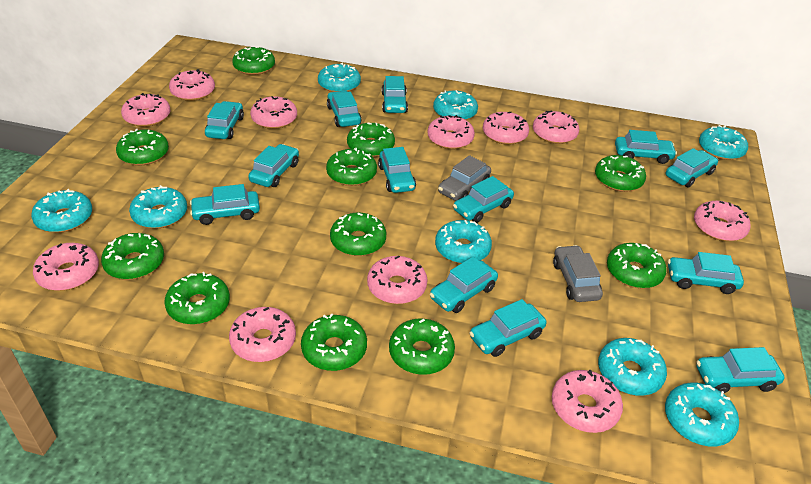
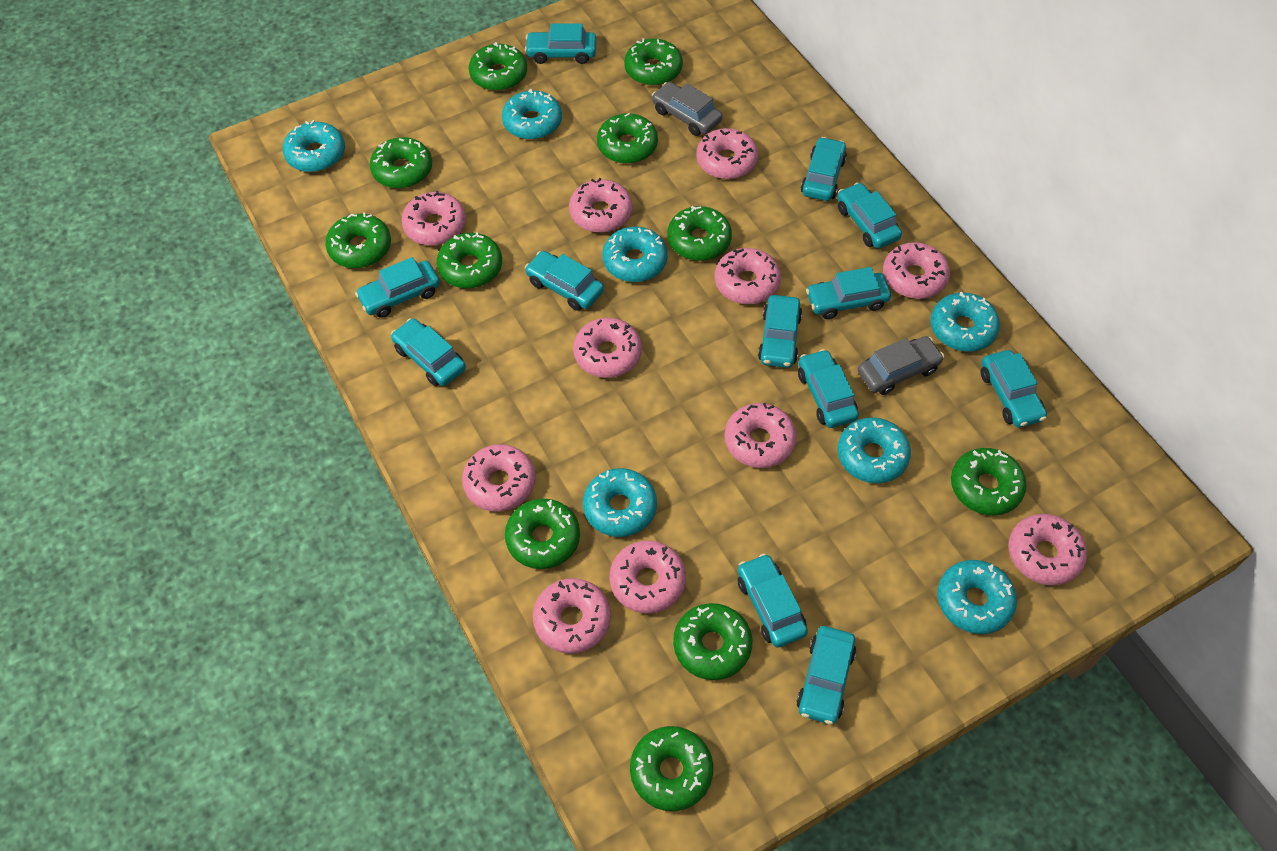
turquoise car: [190,184,260,225] [205,101,244,139] [248,144,299,187] [327,91,362,127] [378,147,416,193] [382,76,408,113] [430,256,498,313] [453,176,514,223] [469,299,547,357] [615,130,677,164] [666,148,718,188] [668,252,744,294] [696,347,785,393] = 13 -> [355,257,440,318] [391,318,466,386] [525,24,596,64] [525,251,604,311] [738,553,808,648] [758,295,802,368] [796,626,856,725] [798,349,859,428] [801,137,847,201] [806,267,891,319] [837,182,902,248] [981,350,1047,428] = 12
turquoise donut: [31,189,92,233] [129,185,187,229] [318,63,361,92] [433,90,478,120] [435,220,492,264] [598,338,667,396] [665,383,739,447] [699,125,748,160] = 8 -> [283,120,345,172] [502,89,562,139] [583,468,657,537] [602,227,668,282] [837,417,911,483] [930,292,1000,352] [937,560,1017,634] = 7

